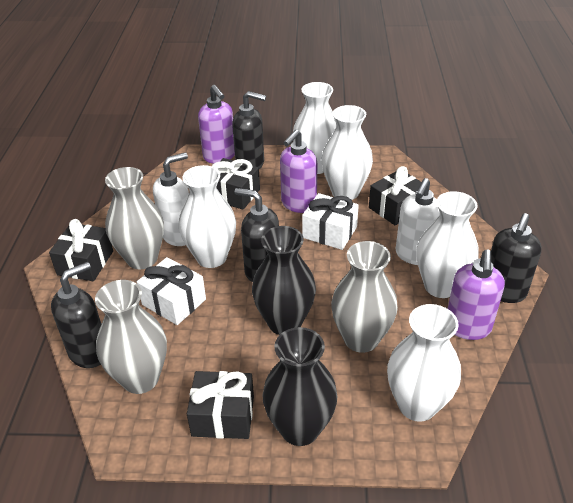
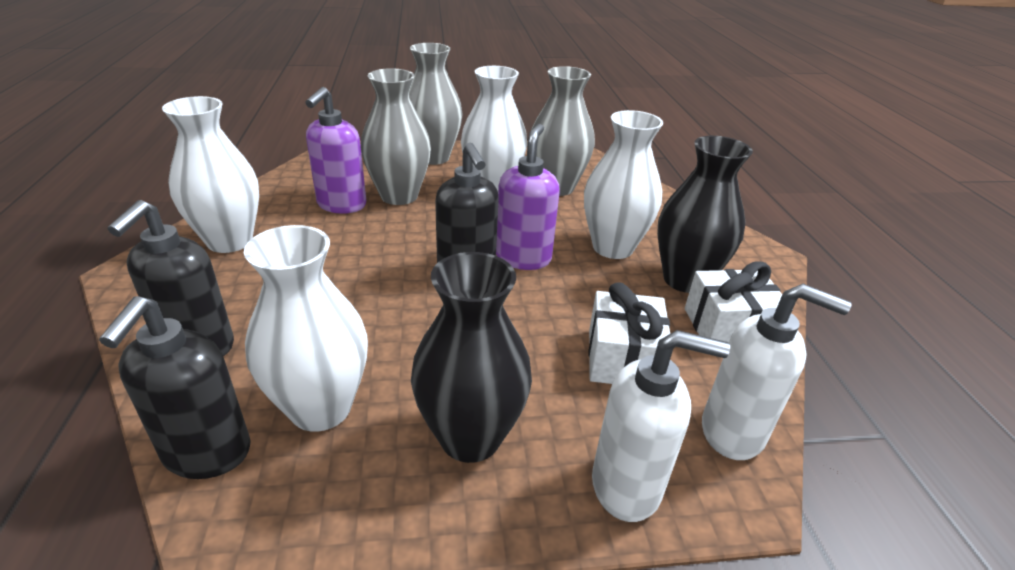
black gift: [49,219,113,281] [187,371,254,439] [212,158,260,210] [369,166,422,225] = 4 -> none = 0
black soap dispenser: [51,262,101,368] [232,91,266,169] [235,188,279,282] [491,213,542,303] = 4 -> [99,296,251,479] [108,200,234,356] [435,143,499,263] = 3
purple soap dispenser: [198,85,235,163] [280,130,318,213] [448,249,505,340] = 3 -> [305,87,366,214] [496,124,560,270] = 2
white vase: [179,165,236,268] [293,82,337,174] [321,105,373,200] [387,304,461,422] [416,191,479,298] = 5 -> [162,96,259,253] [244,225,368,432] [461,66,527,190] [584,110,663,259] = 4

